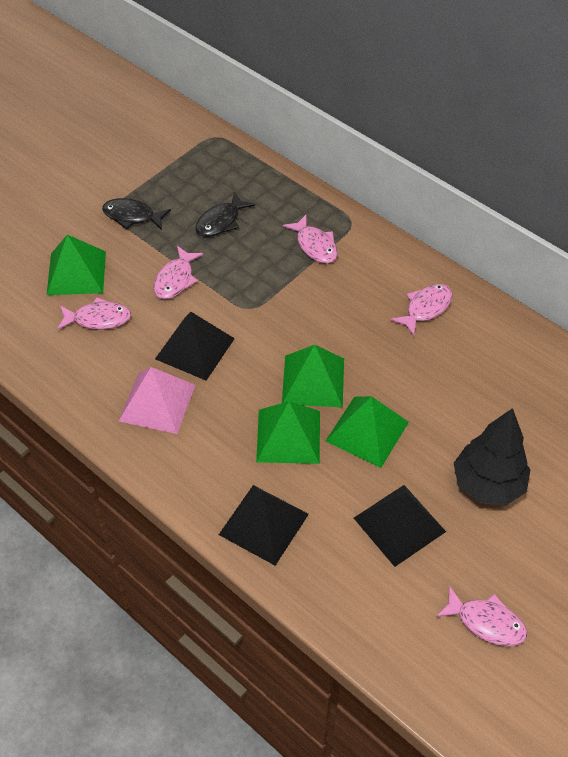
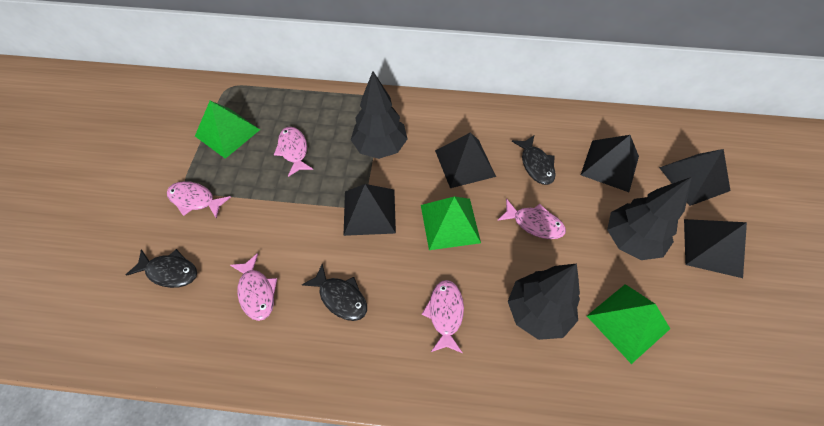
black fish: [102,198,171,230] [195,192,255,237] = 2 -> [126,249,197,288] [302,264,367,321] [512,136,556,185] = 3
black pyramid: [155,312,235,381] [219,485,309,566] [354,485,446,567] = 3 -> [344,184,396,236] [435,132,496,188] [581,135,639,192] [659,149,730,206] [684,219,747,278] = 5
black tree: [454,408,530,505] = 1 -> [351,71,407,159] [508,264,580,340] [607,177,692,260] = 3
green pyramid: [47,235,106,295] [256,401,320,464] [282,345,344,407] [326,396,409,468] = 4 -> [195,101,260,159] [421,196,481,250] [587,284,670,364] = 3
pink pyramid: [119,367,195,434] = 1 -> none = 0

